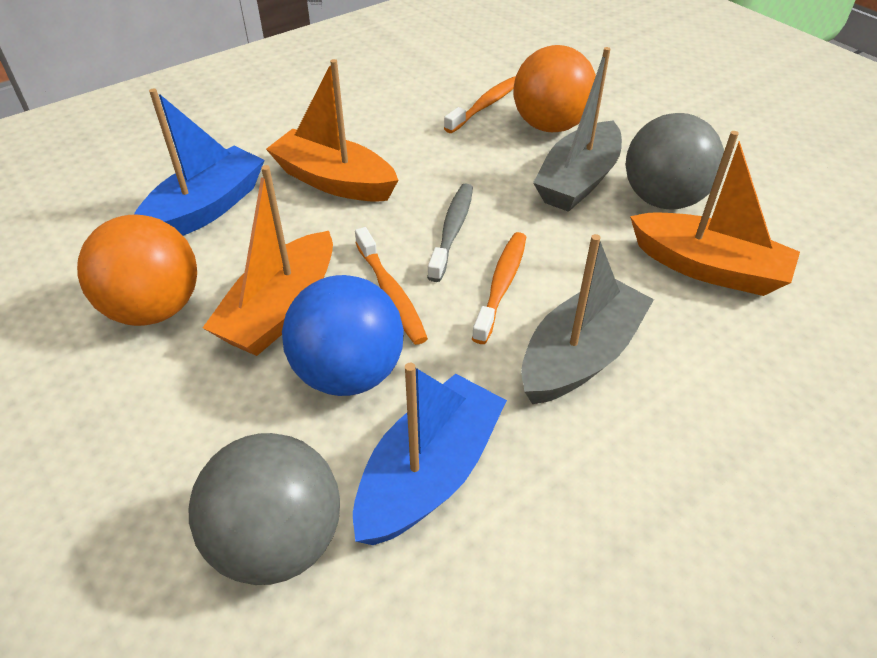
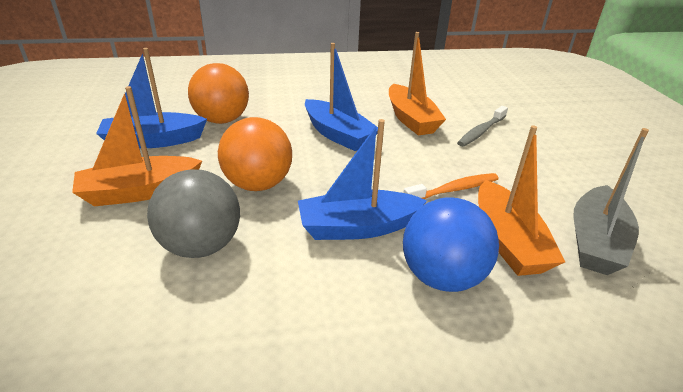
blue boat: [134,88,265,236] [353,363,507,545] = 2 -> [96,48,207,149] [298,119,427,240] [305,43,378,151] = 3
grey ball: [189,433,340,585] [626,113,724,210] = 2 -> [147,169,240,258] = 1
grey boat: [521,234,654,404] [533,47,622,212] = 2 -> [574,128,649,275] = 1
orange toothbrush: [355,227,428,345] [444,76,516,133] [472,232,526,344] = 3 -> [403,173,499,199] = 1

